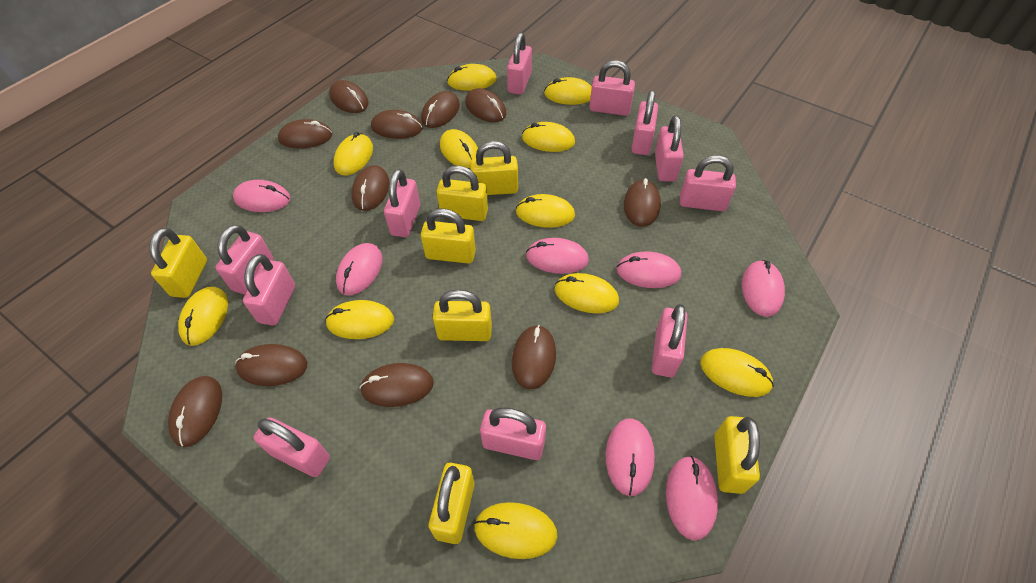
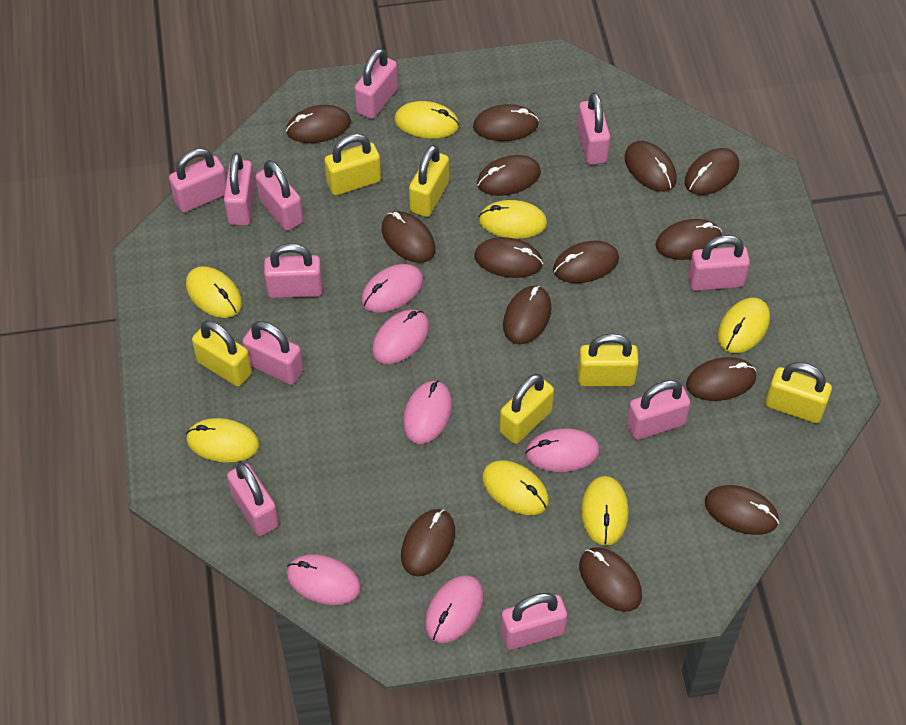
brown mouse: [168,376,222,447] [235,344,307,386] [278,119,332,149] [329,80,369,113] [351,165,389,211] [360,363,434,407] [371,110,423,139] [421,91,460,128] [465,88,507,122] [512,325,556,390] [624,178,661,227] = 11 -> [286,105,351,143] [382,211,436,263] [401,509,455,576] [473,104,539,141] [475,237,543,278] [477,155,541,196] [503,286,552,344] [553,241,619,283] [579,547,642,612] [625,141,677,192] [656,219,722,260] [685,148,739,195] [686,357,756,401] [705,485,779,535] = 14
pink mouse: [233,180,291,212] [336,243,383,295] [526,238,589,274] [605,418,655,496] [616,252,681,288] [666,456,718,540] [742,260,785,317] = 7 -> [287,554,361,605] [361,264,423,312] [372,309,429,364] [403,380,452,444] [425,575,484,643] [525,428,600,472] = 6
yellow mouse: [178,287,228,346] [325,300,394,339] [334,132,373,175] [440,129,478,168] [447,64,497,91] [474,502,557,559] [516,194,575,228] [522,122,575,152] [544,77,592,105] [555,273,619,313] [700,348,774,397] = 11 -> [186,266,242,318] [186,418,259,463] [395,101,459,139] [479,200,547,239] [482,461,549,515] [581,476,629,546] [718,298,770,353] = 7
yellow padlock: [149,228,207,298] [421,208,476,264] [429,463,475,544] [433,290,492,341] [436,166,488,221] [470,141,518,195] [714,416,760,494] = 7 -> [192,320,252,386] [325,134,381,195] [409,145,449,217] [500,374,554,444] [578,333,639,386] [765,362,832,423] = 6

